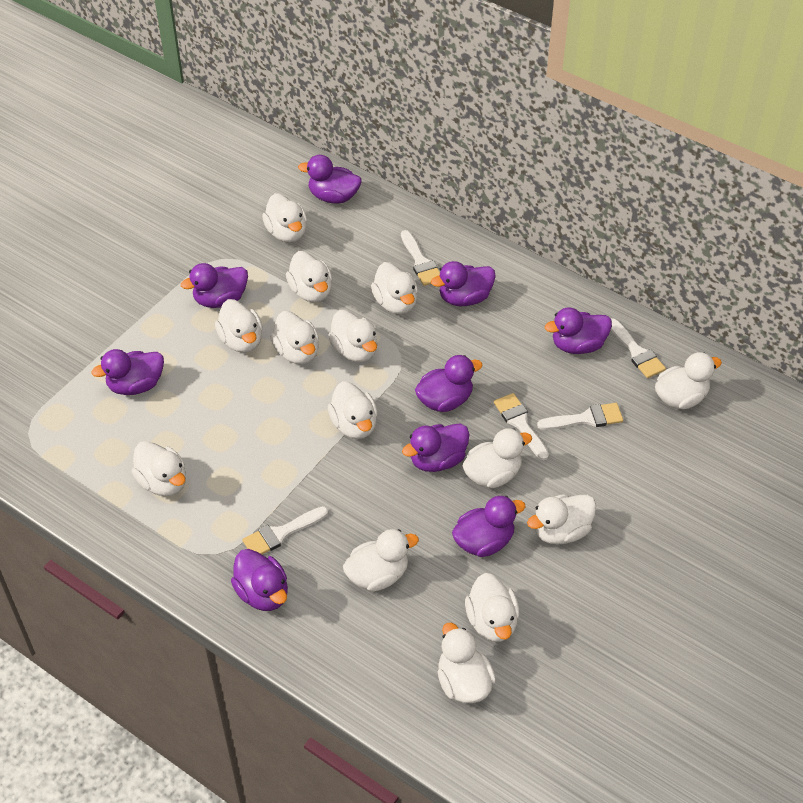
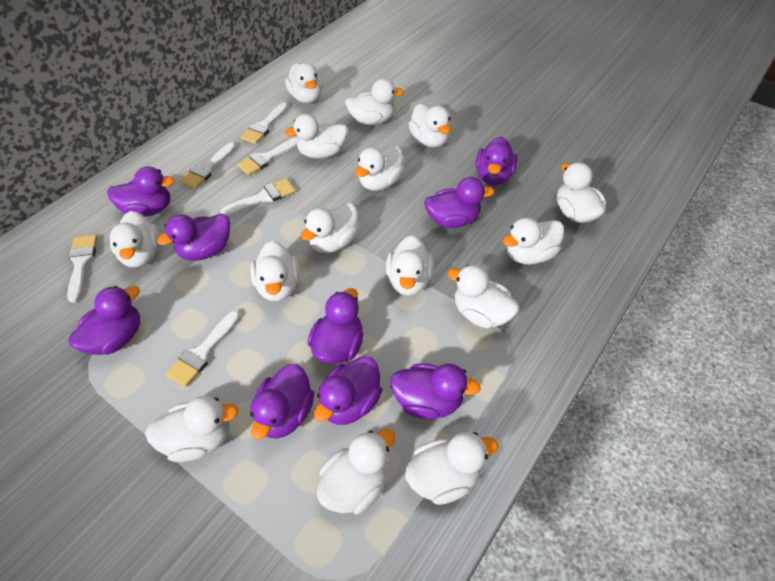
white brush: [242,506,328,554] [401,230,440,286] [494,393,549,460] [537,403,623,430] [611,318,666,378] = 5 -> [67,235,98,303] [166,311,240,387] [179,142,236,189] [220,178,295,216] [237,137,298,175] [240,102,288,144] = 6
white duck: [132,441,186,496] [215,299,263,353] [262,193,307,243] [270,311,319,364] [286,251,332,302] [328,310,378,362] [328,381,378,439] [343,529,419,591] [371,262,418,314] [437,623,496,703] [462,428,532,488] [465,573,519,642] [527,494,596,545] [655,352,722,409] = 14 -> [110,211,159,267] [145,396,238,462] [250,241,299,301] [285,63,323,103] [285,114,347,159] [300,203,359,253] [317,429,395,514] [345,79,404,125] [355,145,405,191] [386,235,434,296] [405,432,498,505] [409,103,451,148] [447,265,519,328] [503,218,564,265] [557,162,606,223] = 15

